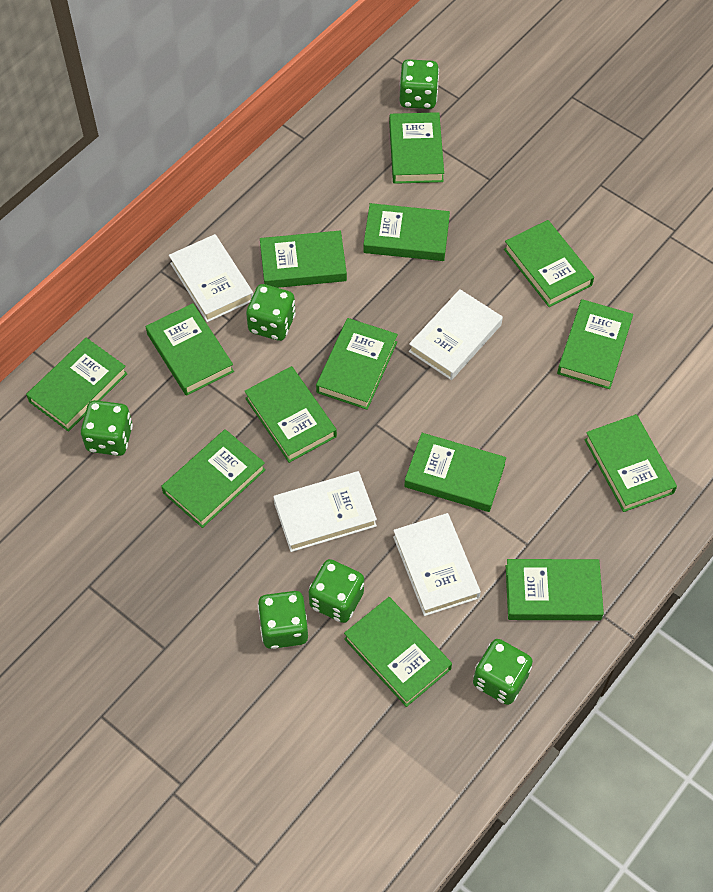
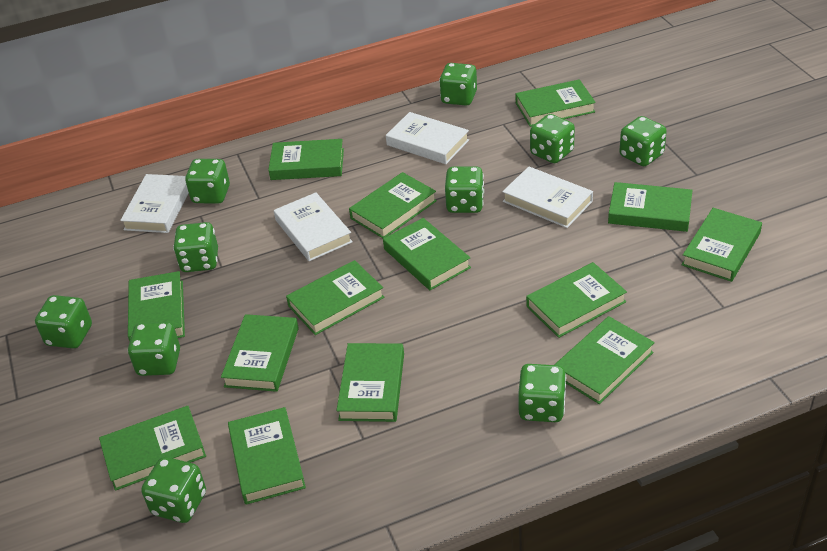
green dice: [81,400,133,456] [246,284,296,341] [258,591,308,649] [309,559,364,623] [399,59,439,109] [473,639,533,705] = 6 -> [35,295,92,349] [128,322,180,376] [141,457,206,523] [173,222,218,272] [185,159,230,204] [439,63,477,106] [445,166,484,213] [518,364,566,422] [530,114,575,163] [619,116,667,166] = 10

